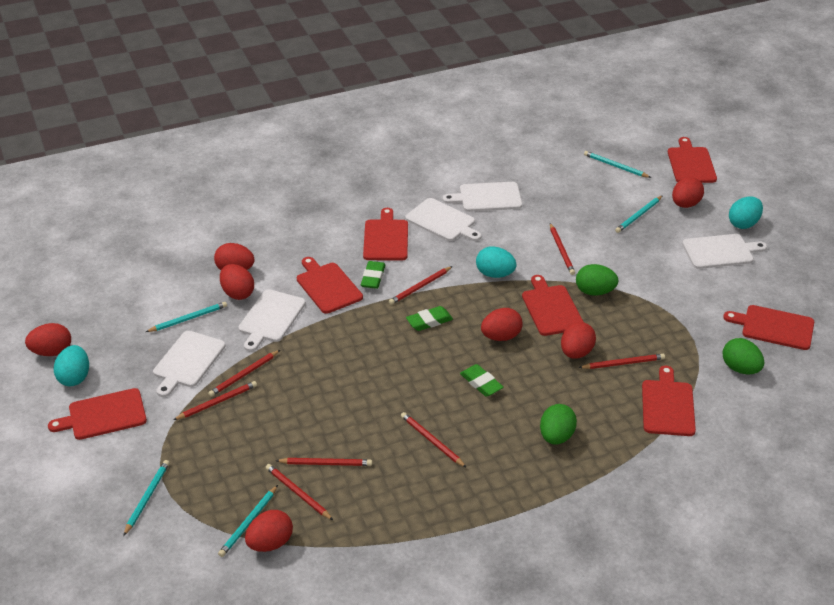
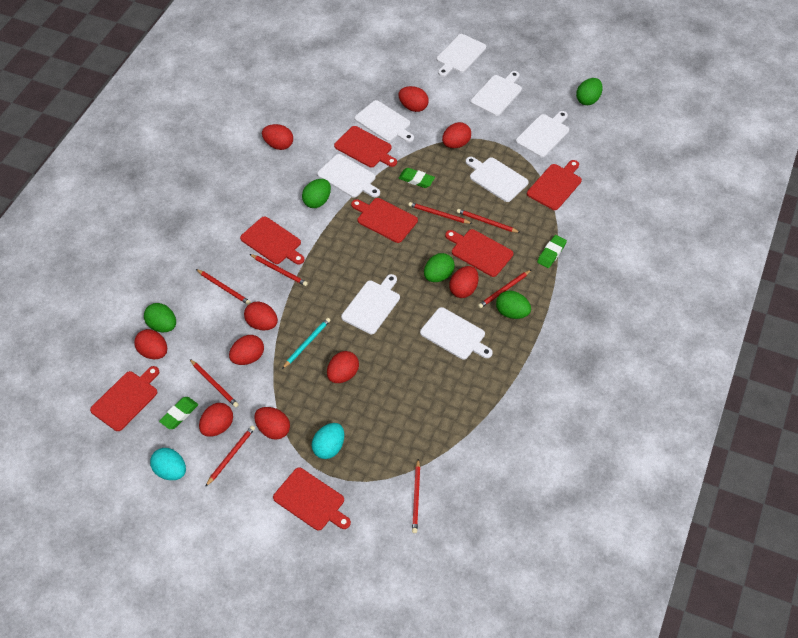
green egg: [540,404,577,445] [576,264,618,296] [722,338,764,374] = 3 -> [144,303,176,332] [302,179,331,208] [424,253,455,282] [496,291,531,319] [576,78,603,105] = 5
red egg: [25,323,71,356] [214,243,255,270] [220,264,254,300] [245,510,293,552] [481,308,523,341] [561,322,596,359] [672,177,704,208] = 7 -> [134,329,167,359] [199,403,233,437] [229,335,264,365] [244,301,278,331] [254,407,290,440] [262,124,293,150] [327,351,359,383] [398,86,429,112] [442,122,471,148] [449,266,478,298] = 10
turquoise egg: [54,345,89,386] [476,246,517,278] [729,196,763,229] = 3 -> [150,448,186,480] [311,423,344,459] = 2
turquoise pencil: [123,460,170,536] [146,302,227,332] [218,485,278,557] [584,151,651,178] [615,195,663,233] = 5 -> [282,318,330,369] = 1
white cutting board: [153,331,226,397] [239,289,306,352] [405,198,482,241] [443,182,522,212] [682,234,767,269] = 5 -> [317,154,380,198] [341,274,400,334] [355,100,414,142] [420,307,493,360] [437,34,486,77] [466,157,529,202] [471,71,522,116] [516,111,569,157] = 8

